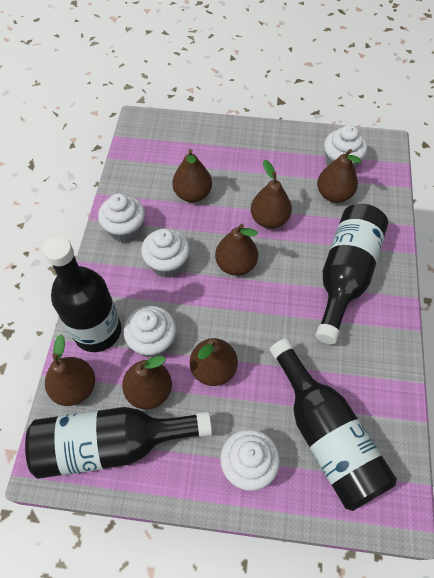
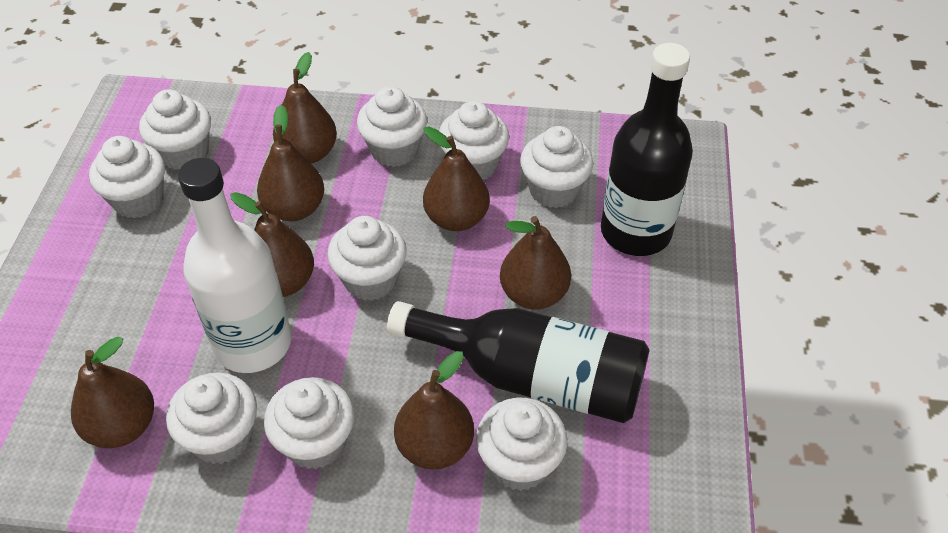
black bottle: [25,407,212,479] [43,236,121,352] [270,339,397,511] [315,204,388,344] = 4 -> [387,301,650,423] [601,43,693,256] = 2
white bottle: none = 0 -> [178,158,292,373] = 1
white cupcake: [98,193,145,243] [124,306,176,358] [141,228,190,278] [220,429,280,491] [324,125,367,168] = 5 -> [89,136,165,218] [139,89,211,170] [166,372,257,464] [264,377,354,469] [327,216,407,301] [357,86,427,167] [439,101,509,180] [476,398,567,491] [520,126,593,208] = 9

